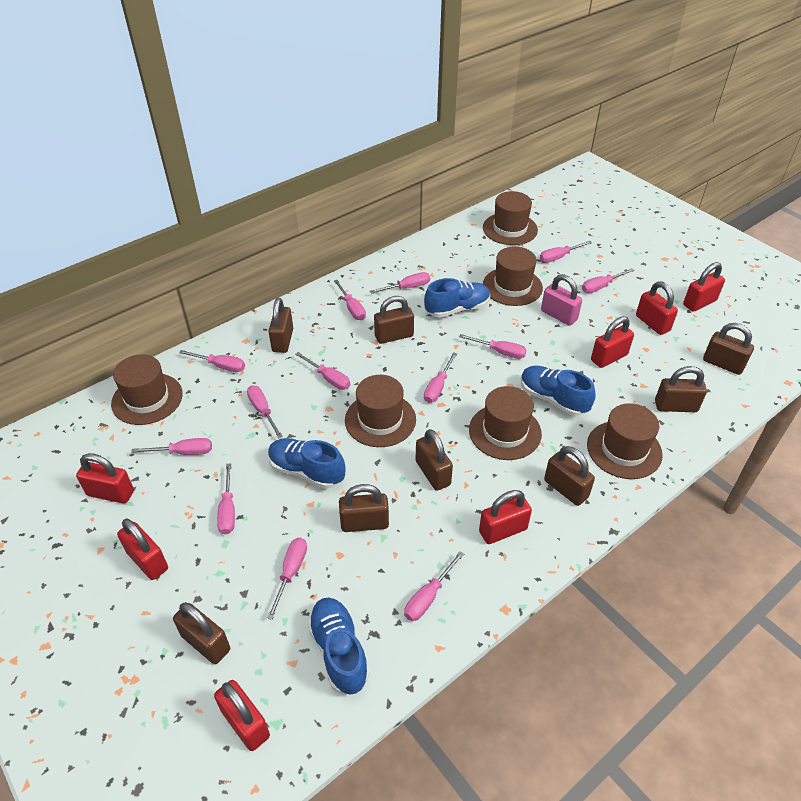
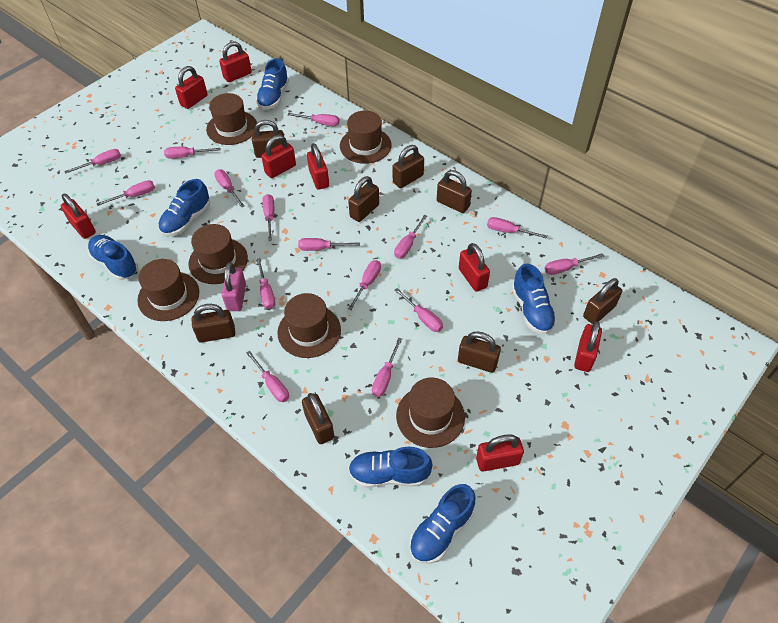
blue shoe: [268,438,345,489] [307,598,369,694] [424,278,490,318] [521,366,596,416] = 4 -> [88,235,138,280] [159,179,210,236] [256,58,289,110] [348,447,433,488] [409,484,475,564] [512,264,557,334] = 6
pink screwdriver: [131,438,212,455] [179,350,245,372] [217,463,235,534] [247,385,283,439] [267,538,307,620] [295,352,350,390] [334,280,366,320] [370,272,430,294] [404,551,464,621] [424,352,457,403] [459,334,527,359] [540,241,592,263] [582,268,634,293] = 13 -> [64,149,121,174] [97,180,155,206] [164,147,221,159] [214,169,244,208] [246,351,289,402] [256,258,275,309] [262,194,274,241] [287,113,340,126] [298,238,360,251] [348,260,381,310] [372,338,402,397] [394,215,427,259] [394,288,443,332] [487,217,547,239] [544,253,604,275] = 15
red padlock: [76,453,134,504] [117,519,168,580] [214,680,270,751] [479,490,532,544] [591,316,634,368] [636,281,678,335] [683,262,725,312] = 7 -> [61,194,96,239] [175,66,208,109] [219,41,252,82] [261,135,296,178] [307,143,329,190] [459,243,490,292] [476,434,524,472] [574,321,602,372] = 8

